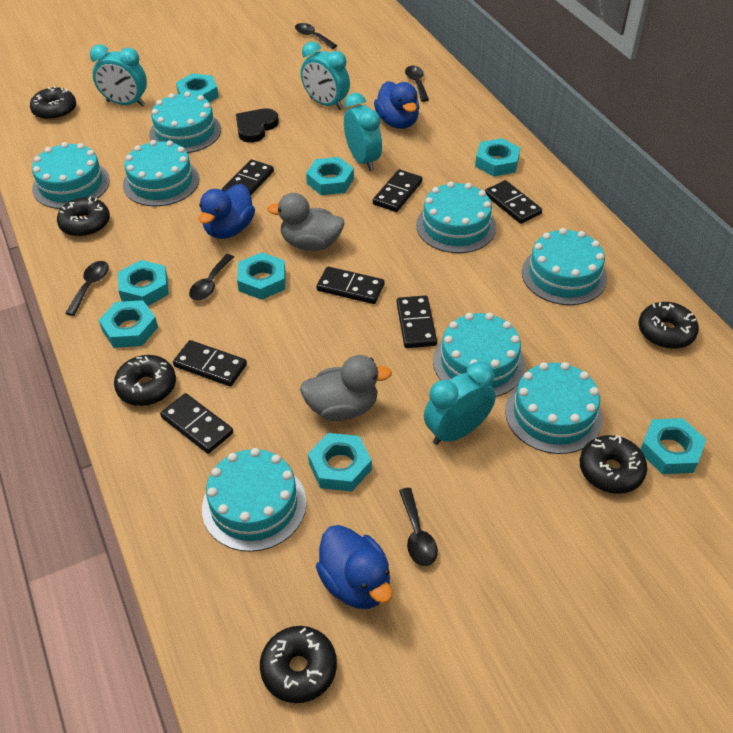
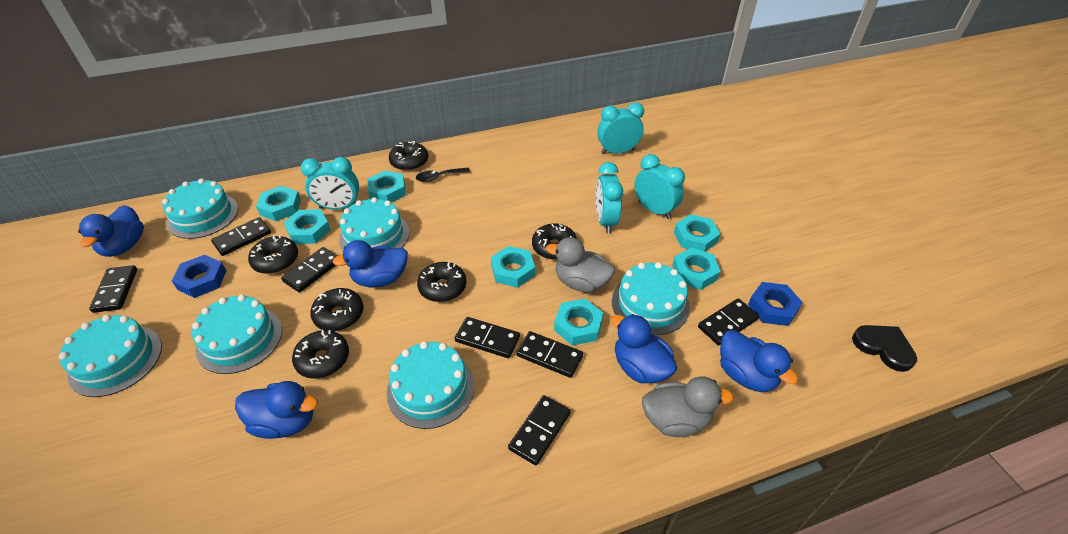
black spoon: [65,261,109,316] [189,254,234,301] [295,23,337,49] [399,488,438,566] [405,66,429,102] = 5 -> [416,168,470,182] = 1
blue duck: [198,184,255,239] [316,525,393,609] [374,81,420,129] = 3 -> [78,205,144,257] [235,381,318,439] [333,240,408,288] [611,314,678,383] [720,330,798,392] = 5
blue nut: none = 0 -> [172,255,226,298] [748,282,803,326] = 2
turquoise cake: [32,142,110,209] [123,140,199,206] [149,92,221,153] [202,448,306,552] [416,182,496,253] [433,313,525,397] [505,362,603,454] [522,228,607,305] = 8 -> [59,315,162,397] [162,178,238,239] [192,294,282,374] [339,197,409,251] [387,341,475,429] [612,262,690,335] = 6
turquoise nut: [99,300,158,348] [118,260,169,306] [176,73,219,103] [237,252,286,300] [306,157,354,195] [308,433,372,491] [475,138,520,177] [640,418,706,474] = 8 -> [256,186,301,221] [284,209,330,244] [368,171,406,203] [491,246,535,288] [554,299,603,345] [672,247,721,290] [674,214,720,252] = 7

